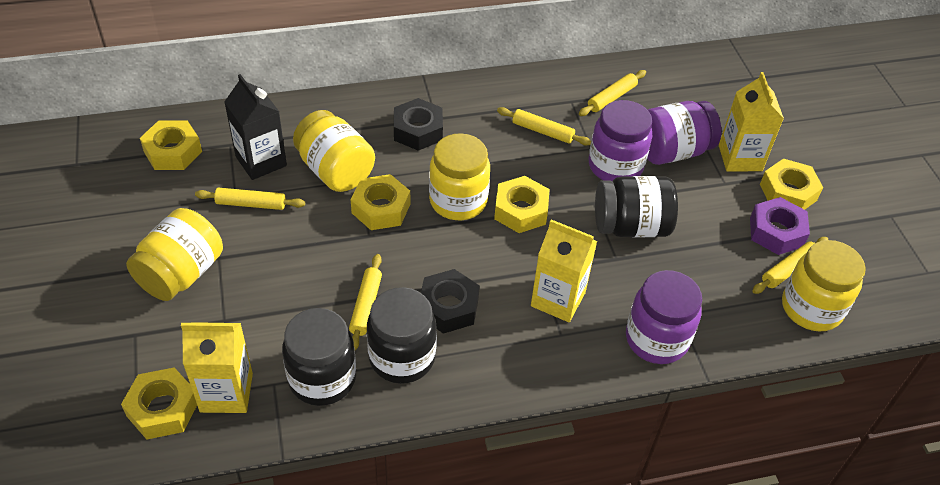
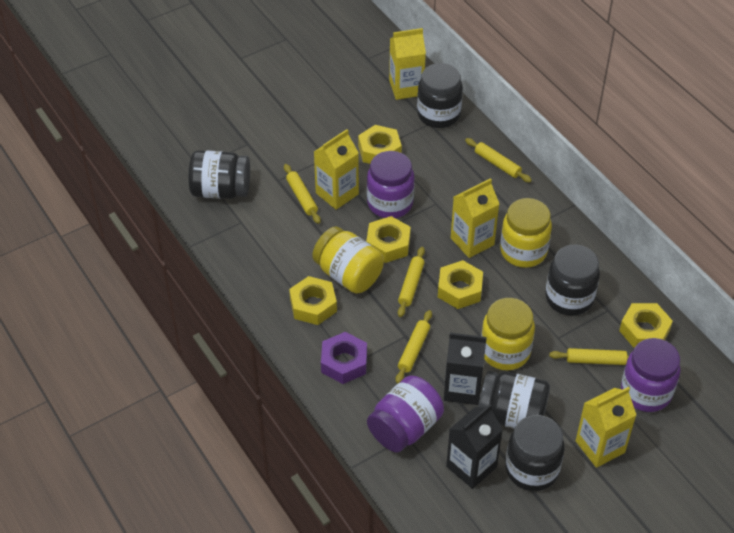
black carton: [224,74,287,180] = 1 -> [444,333,487,405] [446,404,503,489] = 2
black jar: [282,308,356,406] [367,287,437,384] [595,176,678,237] = 3 -> [189,150,250,199] [417,63,463,128] [478,371,550,429] [506,415,565,491] [545,245,600,316] = 5
black nut: [394,98,443,151] [421,269,480,334] = 2 -> none = 0
yellow carton: [181,322,253,413] [531,220,597,322] [719,72,784,172] = 3 -> [314,129,359,210] [389,28,426,100] [451,178,499,258] [576,387,636,468] = 4
yellow jar: [126,208,223,301] [293,110,375,192] [429,133,490,220] [782,240,866,331] = 4 -> [312,226,384,294] [481,298,535,370] [500,198,552,268] = 3

